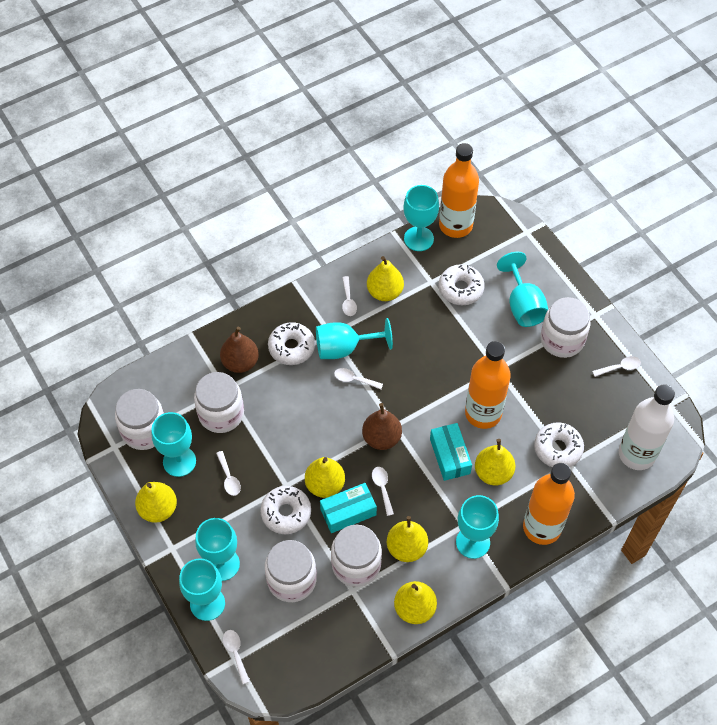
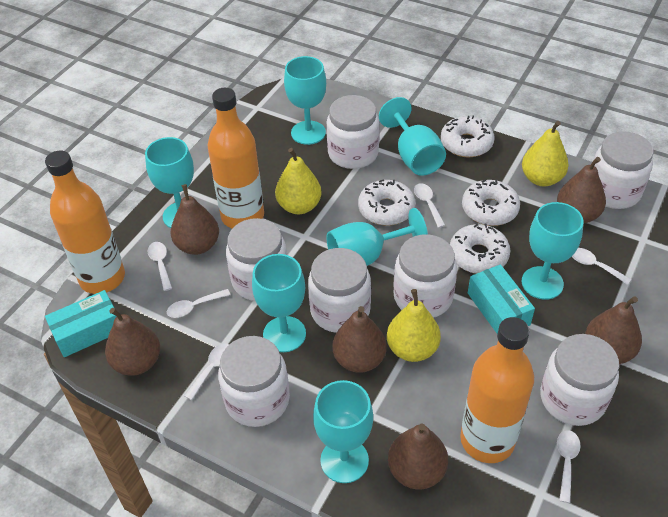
brown pear: [220,326,259,373] [362,403,402,450] = 2 -> [105,308,160,376] [171,184,219,255] [332,306,387,373] [388,423,448,489] [557,157,606,224] [585,296,642,364] = 6
white bottle: [619,384,675,470] = 1 -> none = 0
white jar: [115,389,164,450] [194,372,244,433] [265,540,317,602] [331,524,382,587] [541,297,591,358] = 5 -> [218,336,290,427] [226,218,287,301] [308,248,371,333] [327,95,380,169] [393,234,457,318] [540,334,619,426] [593,131,654,209] = 7
yellow pear: [135,482,177,523] [305,457,345,498] [367,256,404,301] [387,516,428,562] [394,581,437,624] [475,439,515,485] = 6 -> [275,148,322,214] [387,289,441,362] [522,121,569,187] = 3

